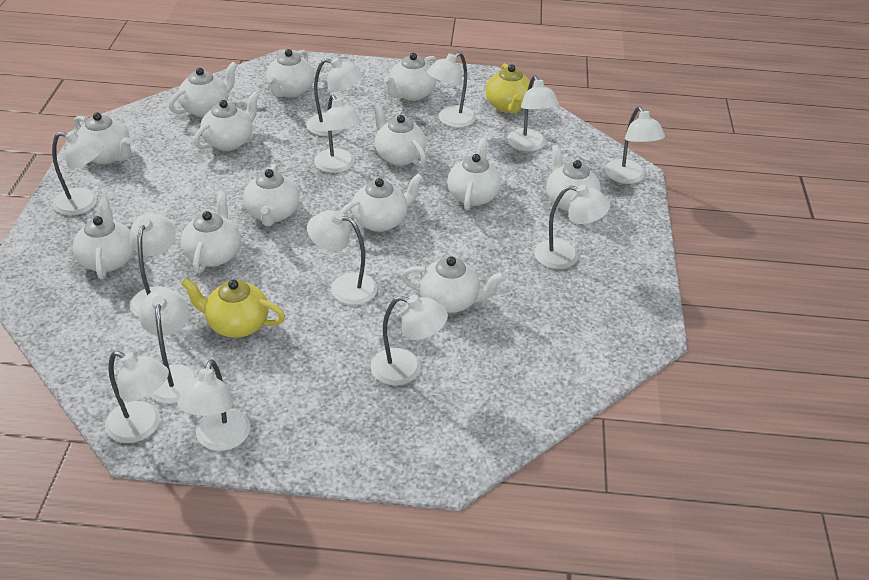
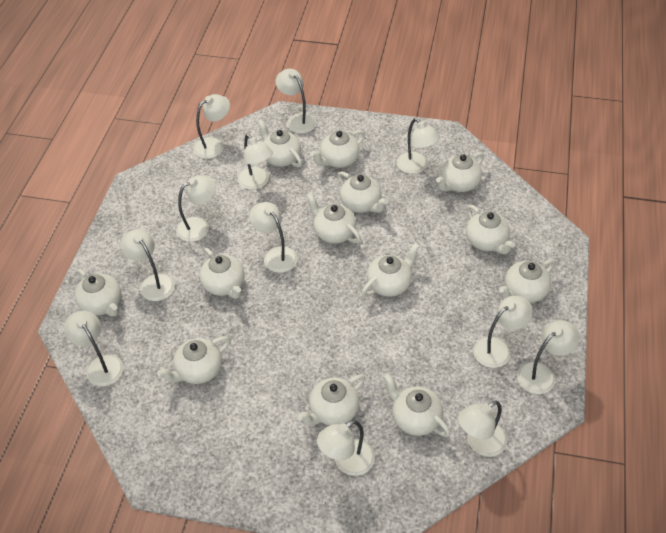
white lamp: [52,131,104,215] [105,351,169,443] [130,213,176,317] [138,289,198,404] [178,359,250,451] [306,58,362,136] [307,210,377,305] [314,95,361,173] [370,295,448,385] [427,52,476,128] [507,75,559,152] [534,185,610,269] [605,106,665,184] = 13 -> [64,311,124,386] [121,230,175,301] [176,175,216,242] [194,94,230,159] [238,134,273,190] [249,202,298,273] [276,69,316,134] [317,420,375,476] [397,118,440,174] [458,400,507,457] [473,296,533,368] [517,320,579,394] = 12
yellow teapot: [181,278,285,338] [485,63,533,114] = 2 -> none = 0

